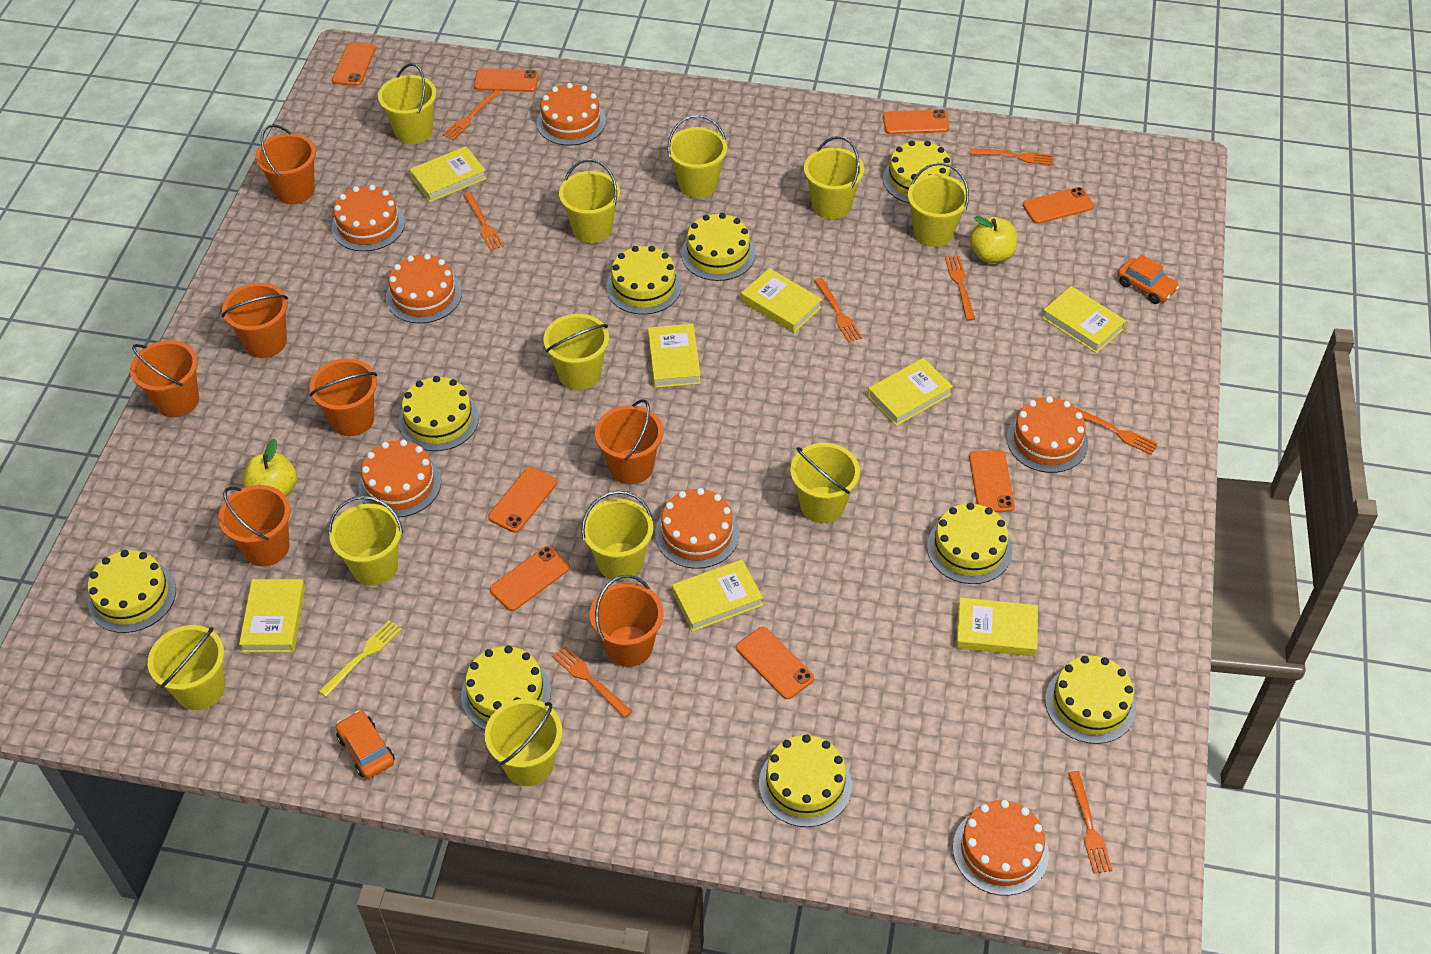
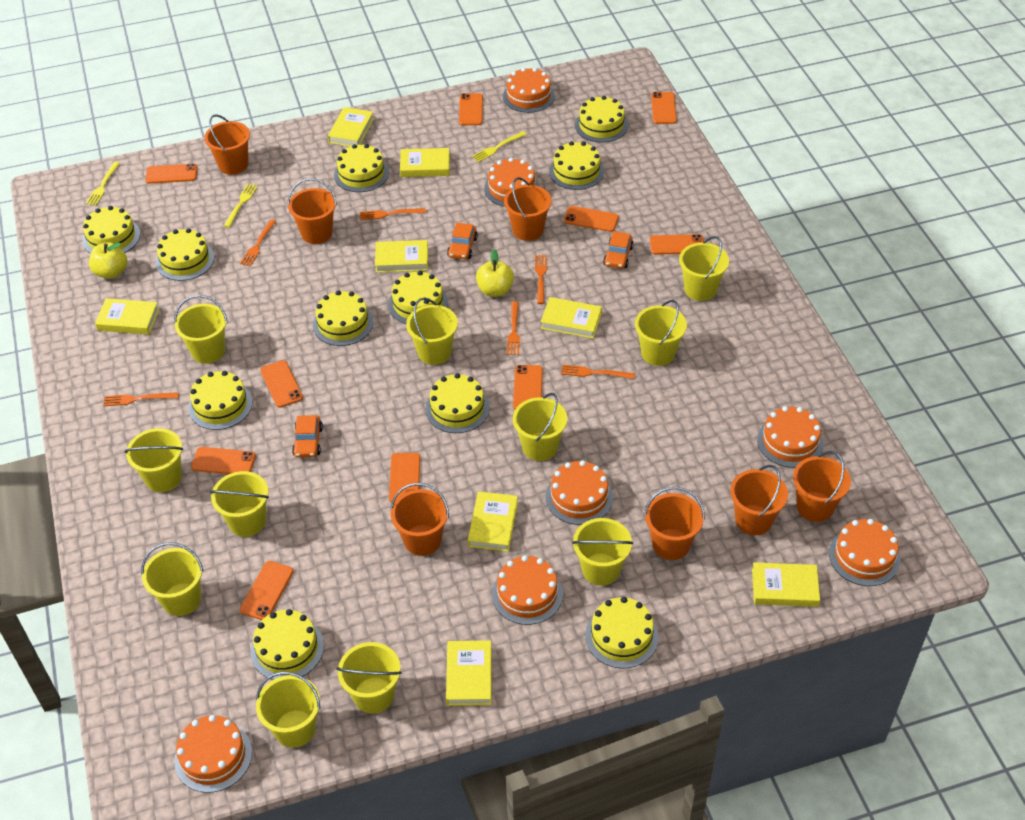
orange car: [336,710,395,778] [1118,255,1179,304] = 2 -> [292,415,323,458] [447,223,478,259] [603,231,634,269] = 3
orange fork: [442,90,501,140] [463,192,504,251] [552,646,632,718] [814,278,862,343] [945,256,975,321] [970,148,1053,165] [1068,771,1112,874] [1077,408,1158,455] = 8 -> [103,392,179,406] [240,219,276,266] [360,208,426,220] [507,301,520,355] [535,255,547,304] [561,365,635,379] = 6
orange phone: [332,42,376,86] [474,68,539,92] [488,467,557,533] [490,546,570,611] [736,627,814,699] [883,109,949,134] [969,450,1015,512] [1023,187,1094,224] = 8 -> [145,164,198,184] [191,447,256,474] [240,561,294,620] [260,360,303,408] [389,453,420,503] [459,93,483,125] [513,365,543,409] [564,206,619,232] [650,234,704,255] [651,92,677,124] = 10
yellow cake: [88,550,176,633] [399,376,479,451] [461,646,551,730] [606,246,682,315] [681,213,755,281] [759,734,852,827] [883,140,954,204] [927,503,1012,584] [1045,656,1136,744] = 9 -> [82,206,140,254] [156,228,214,281] [188,371,253,430] [251,609,324,680] [313,291,373,346] [334,144,389,192] [388,271,448,324] [425,373,489,433] [549,141,604,190] [575,96,628,143] [585,597,658,668] = 11
yellow fork: [319,620,402,697] = 1 -> [86,162,120,206] [224,184,258,228] [472,131,527,162] = 3

